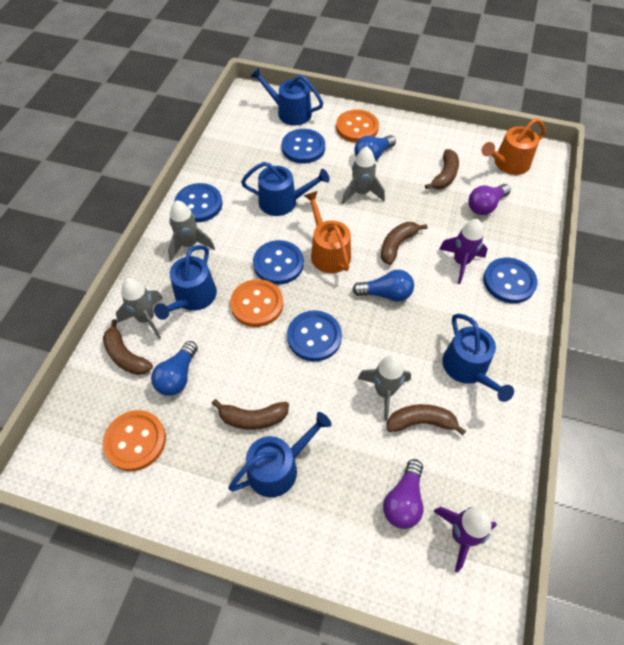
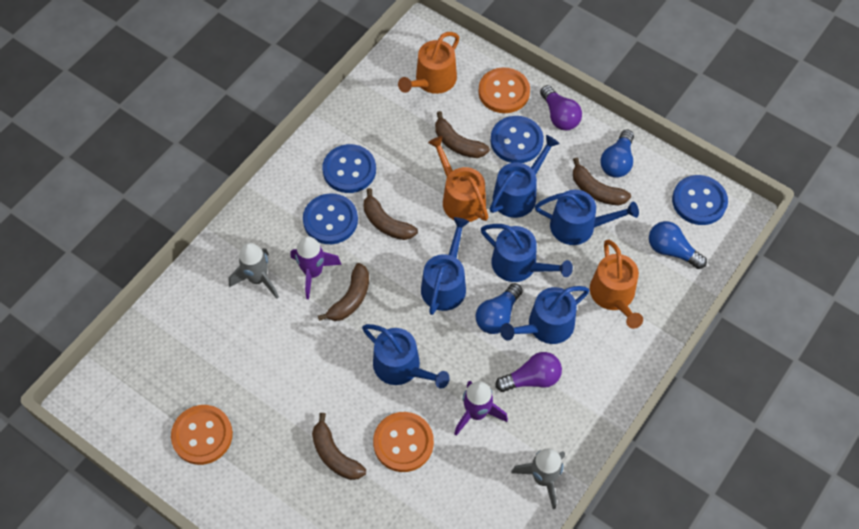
blue button: [174,183,223,222] [253,240,304,285] [282,129,325,163] [287,310,342,361] [483,258,537,303] = 5 -> [303,194,358,244] [322,144,376,193] [490,116,544,163] [672,175,728,225] = 4
blue watering can: [154,245,217,320] [228,412,331,497] [241,162,330,216] [250,67,323,126] [442,314,514,402] = 5 -> [362,324,450,389] [421,217,469,315] [481,224,573,282] [490,135,560,218] [500,286,589,344] [535,190,639,245] = 6
grey rocket: [116,278,162,339] [168,200,215,261] [342,146,385,204] [358,355,411,421] = 4 -> [228,243,279,299] [511,448,565,509] = 2
orange watering can: [304,191,351,273] [482,118,545,175] = 2 -> [398,32,459,94] [428,136,488,222] [590,240,643,329] = 3

